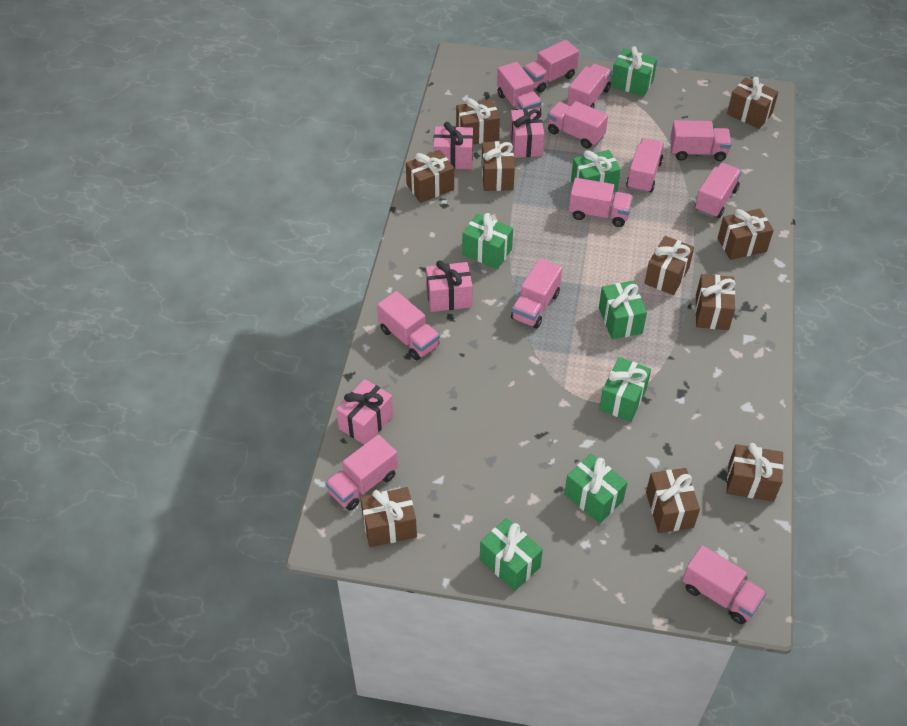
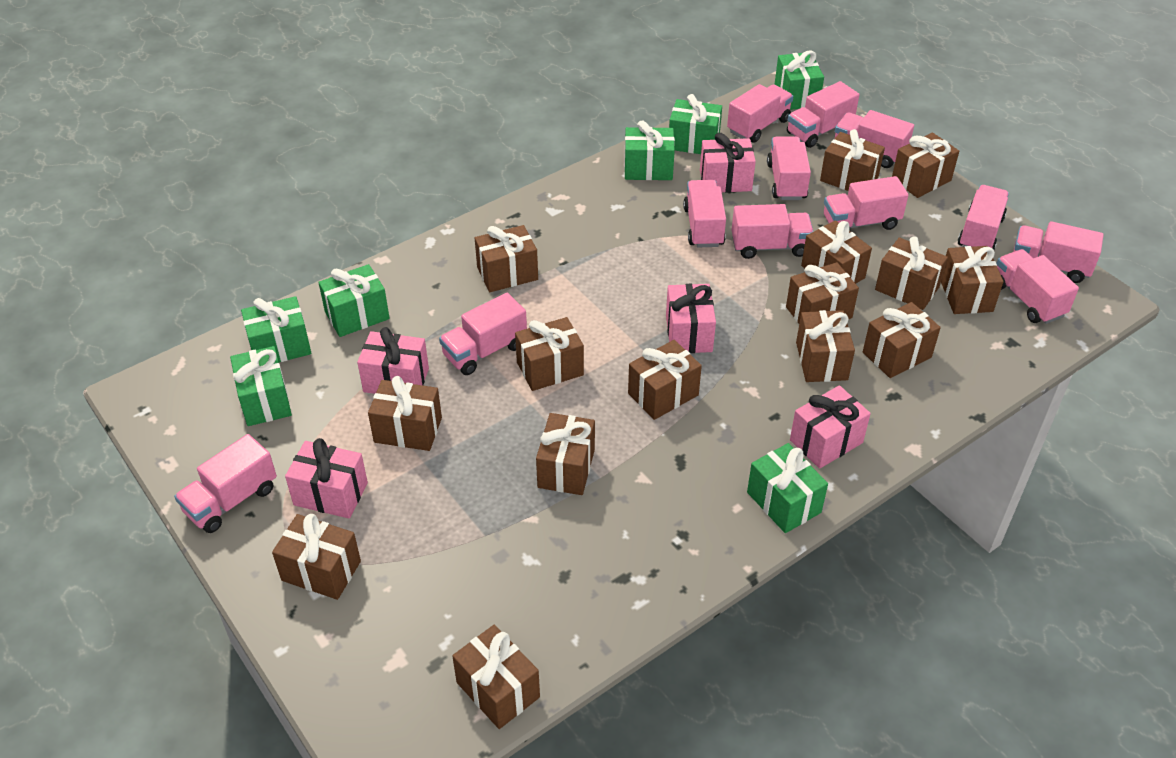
brown gift: [360,487,417,547] [406,150,454,203] [456,98,500,145] [482,141,515,191] [645,236,694,295] [646,468,700,533] [695,274,736,330] [718,208,774,260] [727,77,778,129] [727,443,784,502] = 10 -> [272,514,361,600] [368,376,442,451] [452,625,540,729] [475,225,538,292] [515,317,584,391] [536,413,595,495] [628,340,702,420] [786,262,859,323] [796,310,855,382] [801,220,872,284] [820,129,885,191] [863,302,941,378] [875,236,948,310] [892,132,959,198] [941,246,1004,314] = 15
pink gift: [336,379,393,445] [426,260,473,312] [433,122,473,169] [510,109,544,158] = 4 -> [285,438,368,518] [357,327,429,394] [666,284,716,353] [700,133,756,193] [790,385,871,469] = 5

